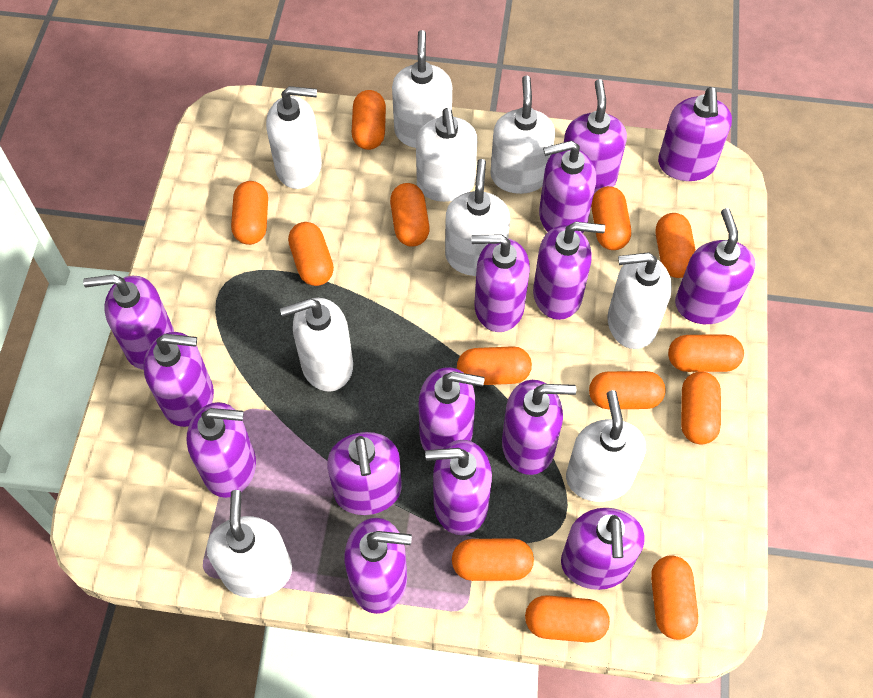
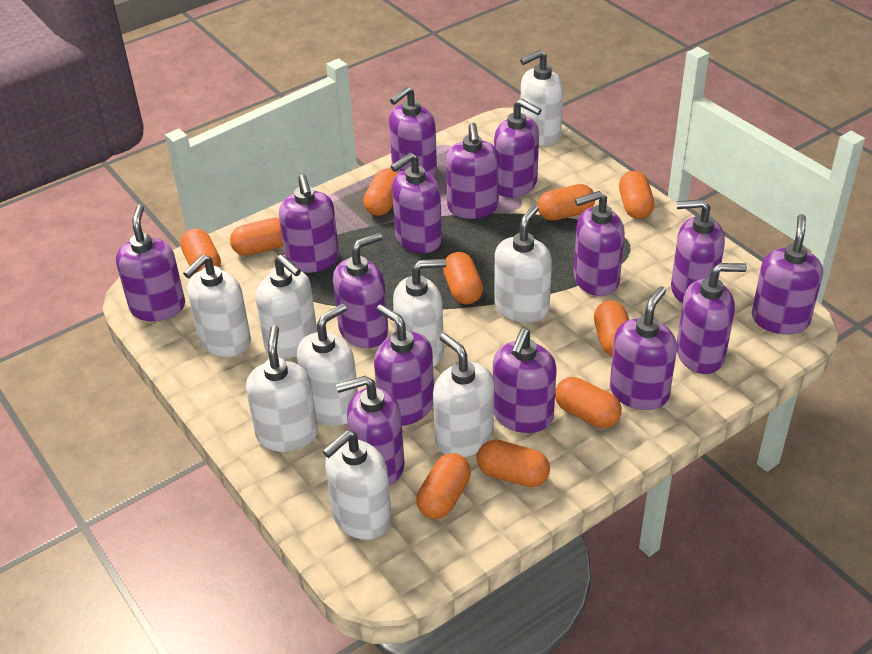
orange capsule: [231,181,268,245] [288,222,334,286] [352,90,386,150] [390,183,430,247] [452,538,534,581] [457,346,532,385] [525,595,610,642] [589,371,666,409] [591,186,631,250] [651,555,698,640] [656,213,696,278] [668,335,744,372] [681,372,721,444] = 13 -> [180,228,221,274] [230,218,283,256] [363,169,398,216] [416,453,471,519] [443,252,483,304] [477,439,550,488] [537,184,595,221] [555,377,622,428] [594,301,629,357] [619,171,654,219] = 10

